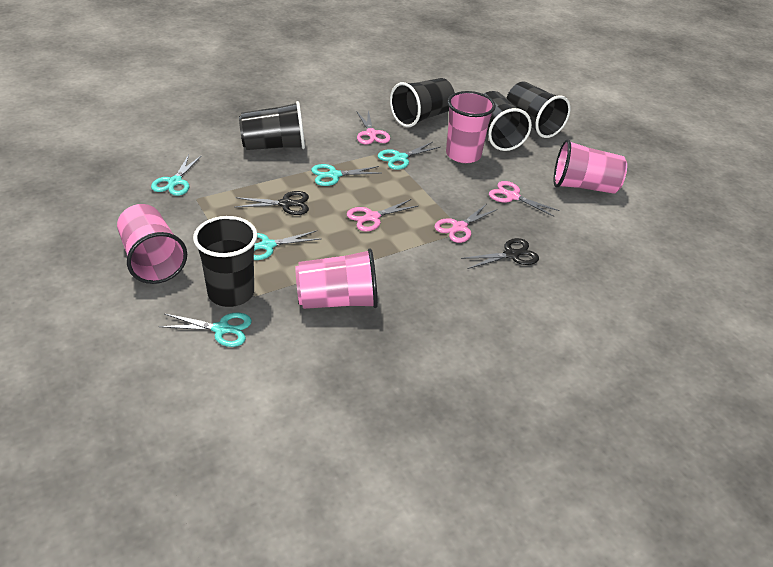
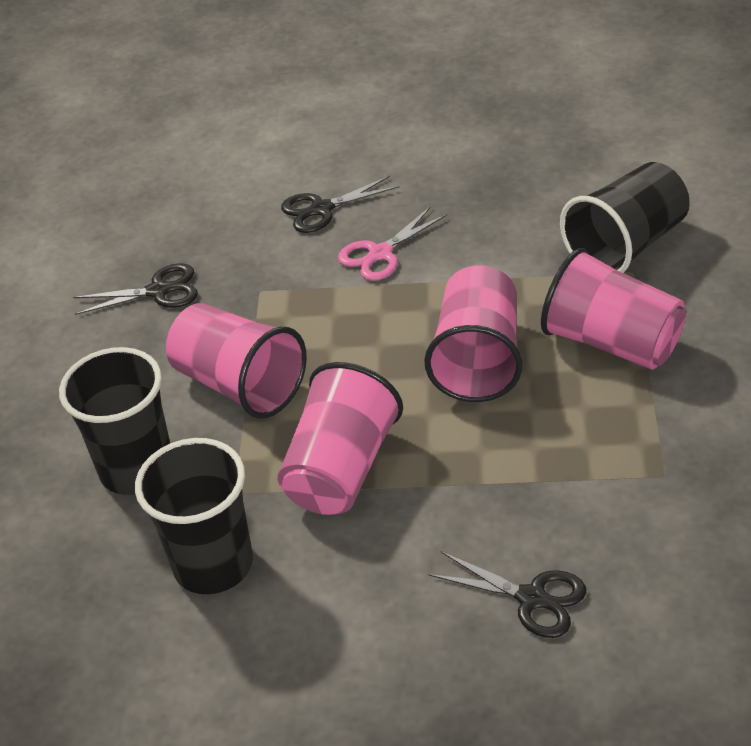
black cup: [193,216,258,307] [239,101,305,150] [390,78,455,127] [484,91,532,151] [506,82,570,138] = 5 -> [59,347,170,495] [135,438,253,594] [560,162,690,273] = 3
black scissors: [235,191,309,215] [461,238,539,269] = 2 -> [73,263,198,315] [281,176,399,233] [429,552,586,638] = 3
pink scissors: [347,199,418,231] [356,111,390,145] [435,204,498,243] [489,181,560,217] = 4 -> [338,206,447,281] = 1
turquoise scissors: [151,155,201,196] [159,313,252,347] [254,230,320,260] [311,164,381,186] [377,142,441,170] = 5 -> none = 0

